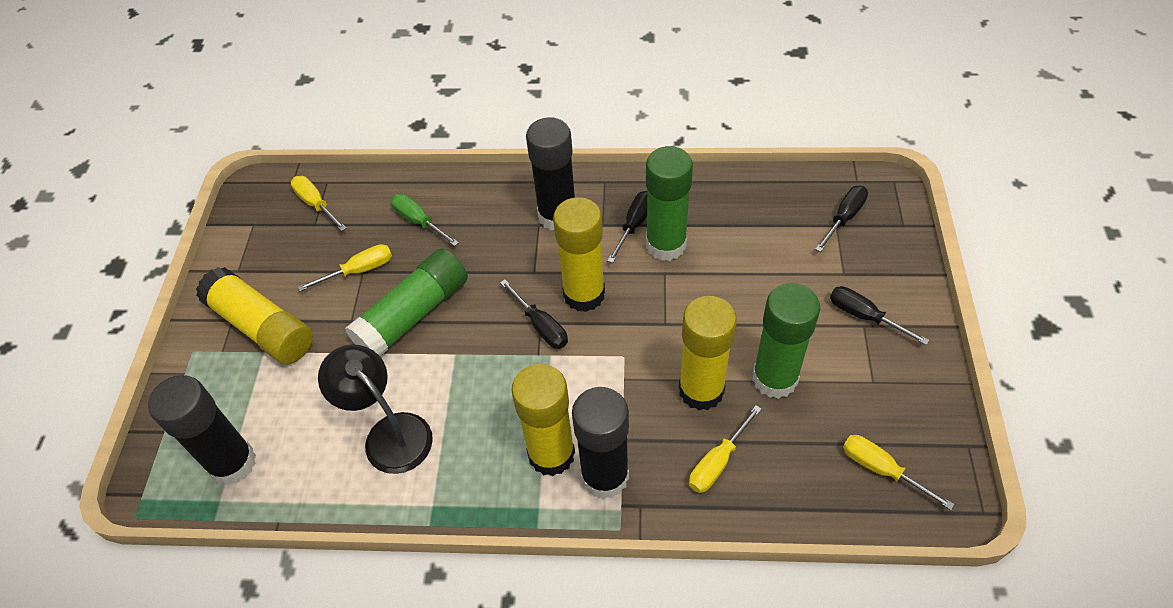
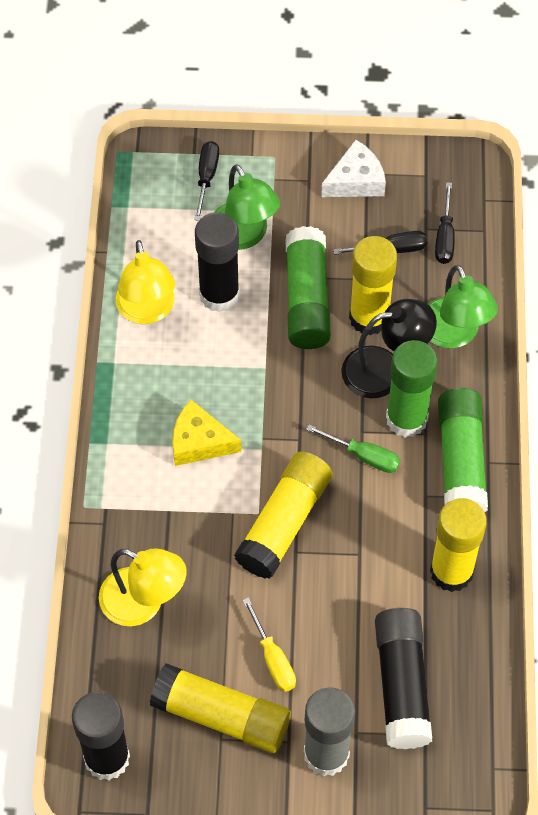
black screwdriver: [500,280,568,349] [607,191,647,263] [815,186,868,252] [830,286,930,345] = 4 -> [194,141,219,221] [333,231,427,255] [435,182,455,264] = 3
green lamp: none = 0 -> [215,164,280,250] [428,265,498,348] = 2
grey glue stick: none = 0 -> [304,687,355,776] = 1
white cheese: none = 0 -> [321,140,386,197] = 1
yellow cheese: none = 0 -> [172,400,241,466] = 1
yellow lamp: none = 0 -> [99,548,187,626] [116,240,175,324] = 2
yellow screwdriver: [291,176,346,231] [298,244,392,291] [689,405,761,493] [843,435,955,510] = 4 -> [243,597,296,692] = 1

